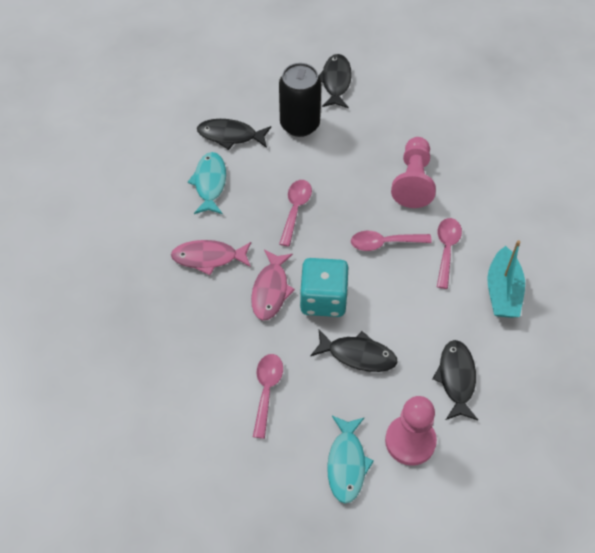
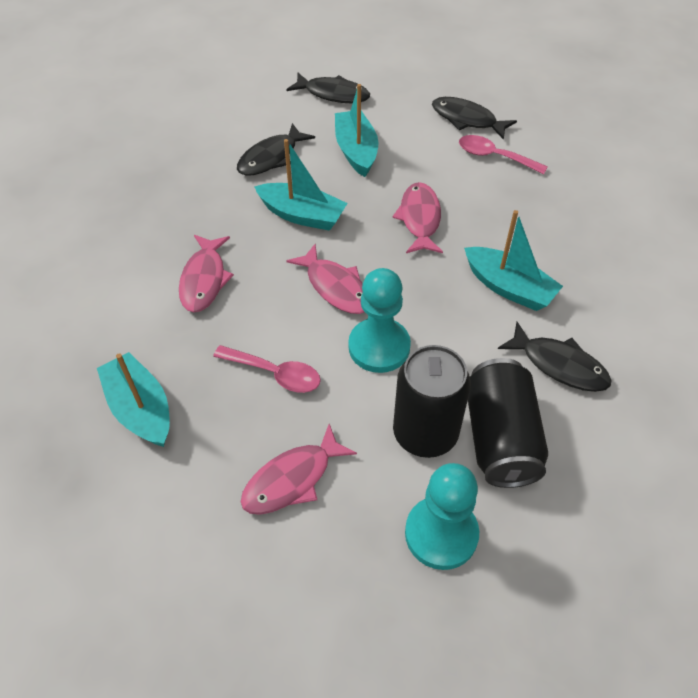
black can: [279,63,321,137] = 1 -> [393,345,471,458] [468,358,548,488] = 2
pink fish: [171,240,251,275] [251,250,295,320] = 2 -> [179,235,234,312] [241,424,357,515] [286,243,364,314] [392,182,443,253] = 4
pink pawn: [385,396,437,466] [391,137,436,208] = 2 -> none = 0
pink spoon: [253,354,283,439] [279,180,312,247] [351,231,432,251] [437,218,462,289] = 4 -> [213,345,321,393] [459,135,548,174] = 2
turquoise boat: [487,240,525,318] = 1 -> [97,352,170,447] [254,139,348,231] [335,84,378,177] [464,210,563,311] = 4
turquoise dice: [300,258,348,317] = 1 -> none = 0
turquoise fish: [188,152,226,214] [327,416,374,503] = 2 -> none = 0
turquoise pawn: none = 0 -> [348,268,411,373] [405,463,479,570] = 2

